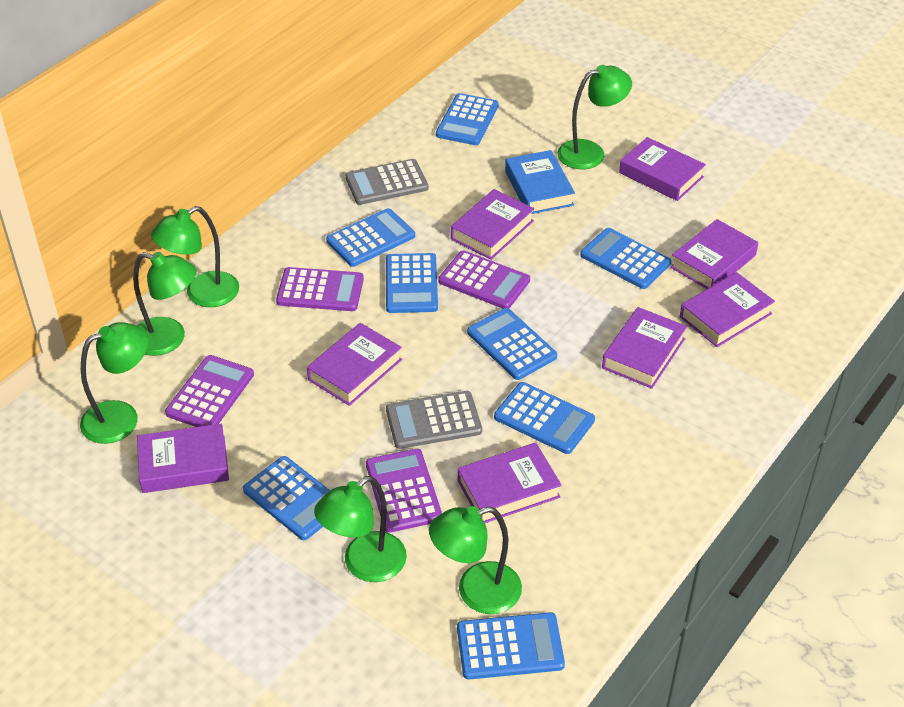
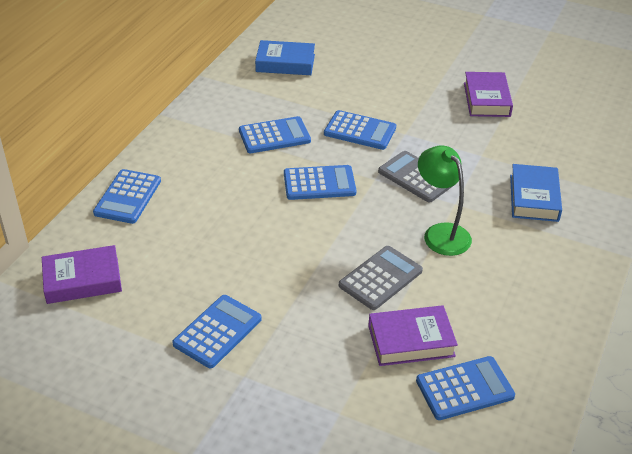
blue book: [505,150,575,214] = 1 -> [255,40,315,75] [510,164,562,222] = 2
blue calculator: [243,456,330,540] [326,208,415,267] [386,253,438,313] [436,93,499,145] [457,612,565,680] [467,308,557,380] [494,382,595,454] [580,228,671,289] = 8 -> [93,169,161,224] [172,295,262,368] [239,116,311,153] [284,165,357,200] [324,110,396,150] [416,356,515,420] = 6
green lamp: [80,322,148,444] [133,252,197,356] [151,206,239,307] [314,476,407,582] [429,506,522,614] [557,65,632,169] = 6 -> [418,146,472,256] = 1
purple book: [137,423,229,493] [307,323,402,406] [451,189,534,260] [458,443,562,523] [602,307,687,389] [619,137,706,201] [670,219,758,289] [680,272,775,347] = 8 -> [42,245,122,304] [368,305,458,366] [464,72,513,117] = 3
purple calculator: [165,355,254,427] [276,267,364,311] [366,449,442,533] [438,250,530,309] = 4 -> none = 0

